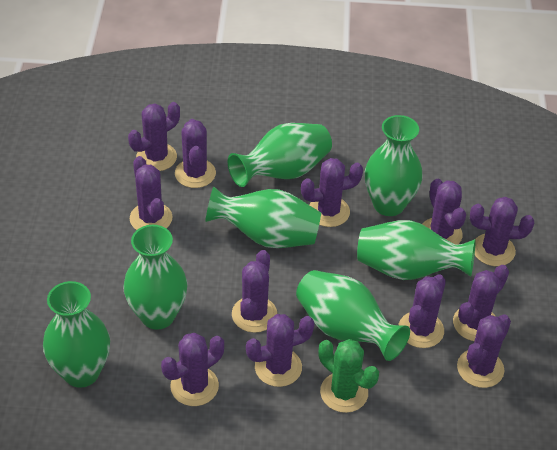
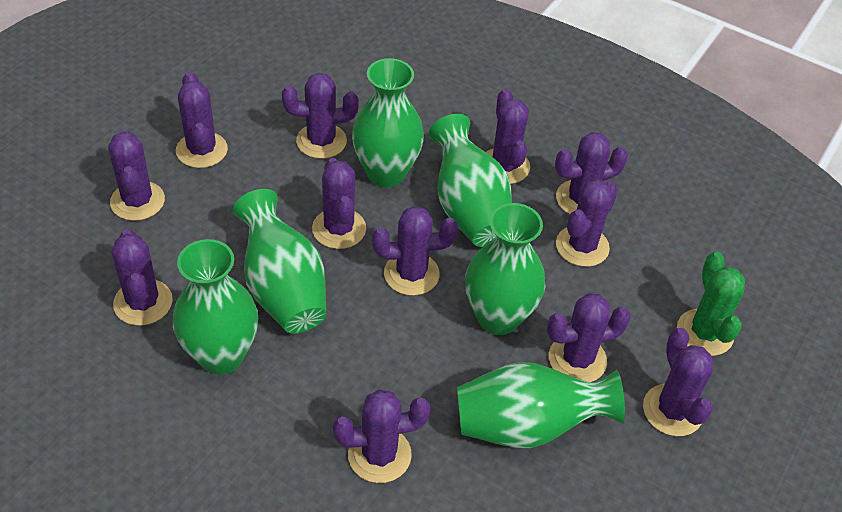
green vase: [43,281,110,388] [123,225,188,330] [205,186,321,248] [228,123,332,187] [296,270,410,361] [357,220,476,280] [365,115,423,216] = 7 -> [173,239,258,374] [233,189,326,334] [352,58,424,187] [429,114,512,247] [457,362,625,448] [465,203,545,335] = 6

